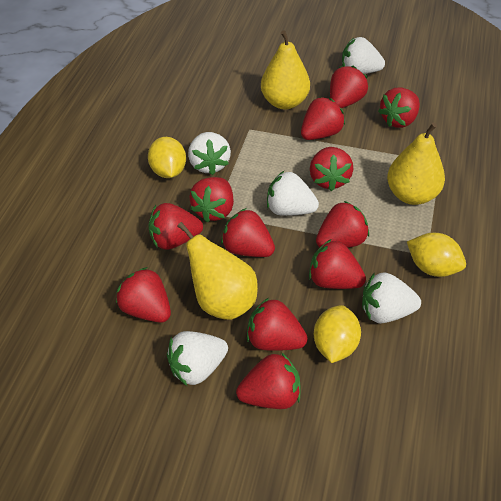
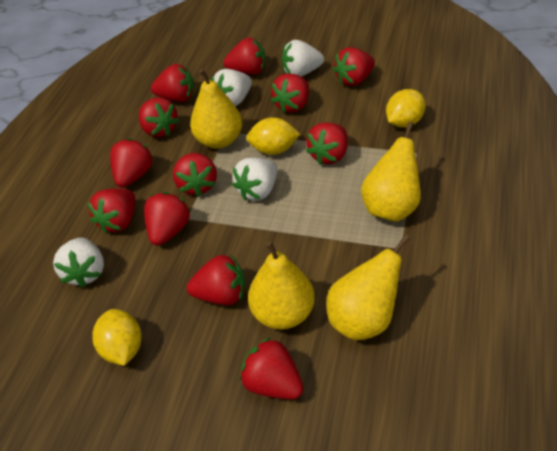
white strawberry: [167,331,228,386] [188,132,231,175] [267,171,319,216] [342,37,385,74] [362,272,421,323] = 5 -> [53,238,104,287] [212,69,252,106] [232,158,278,201] [282,40,324,77] = 4
yellow pear: [177,222,258,320] [261,30,310,109] [387,123,445,205] = 3 -> [190,69,242,149] [248,241,315,330] [326,234,410,340] [361,122,421,221] = 4

